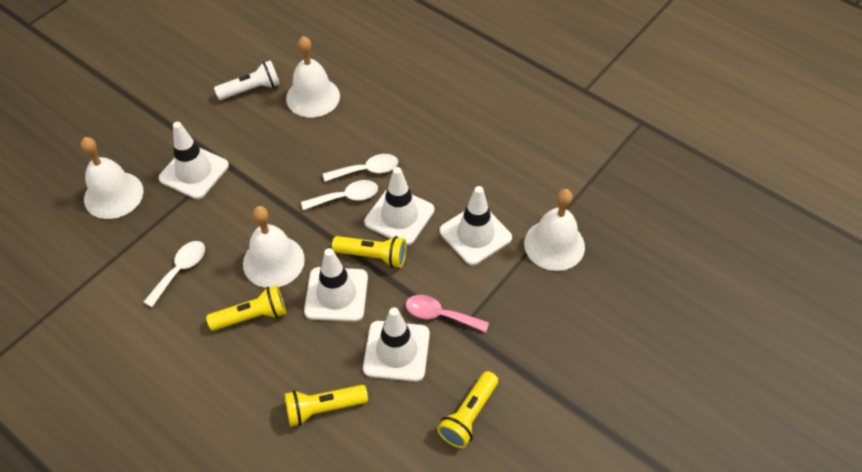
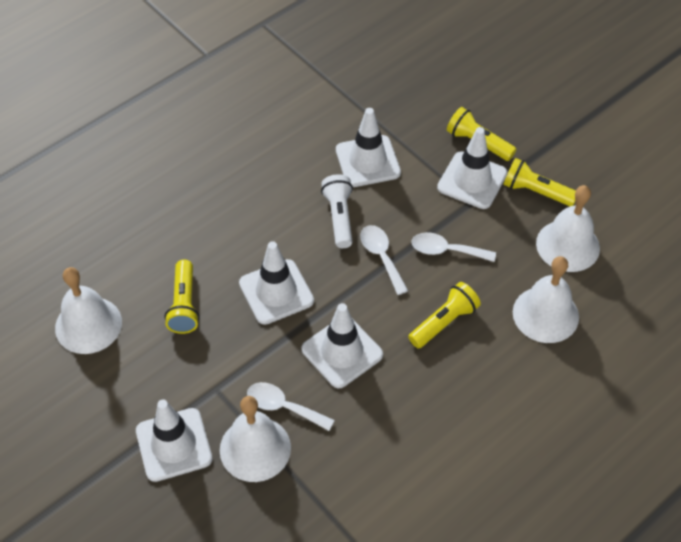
pink spoon: [406,295,489,333] = 1 -> none = 0

